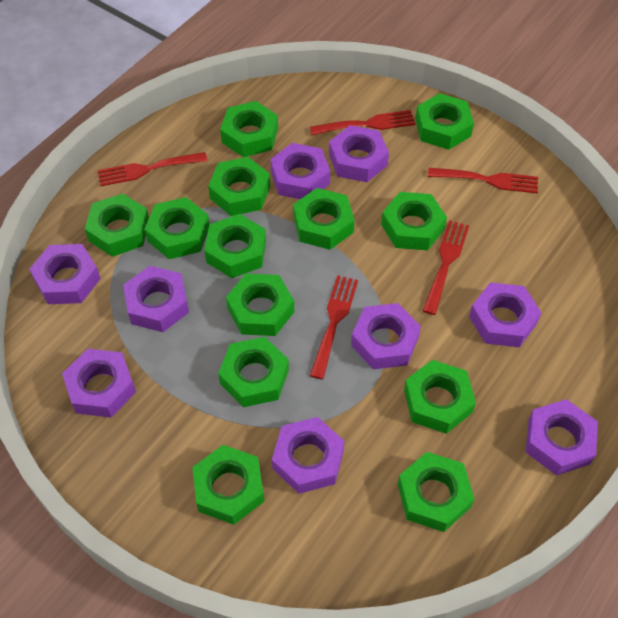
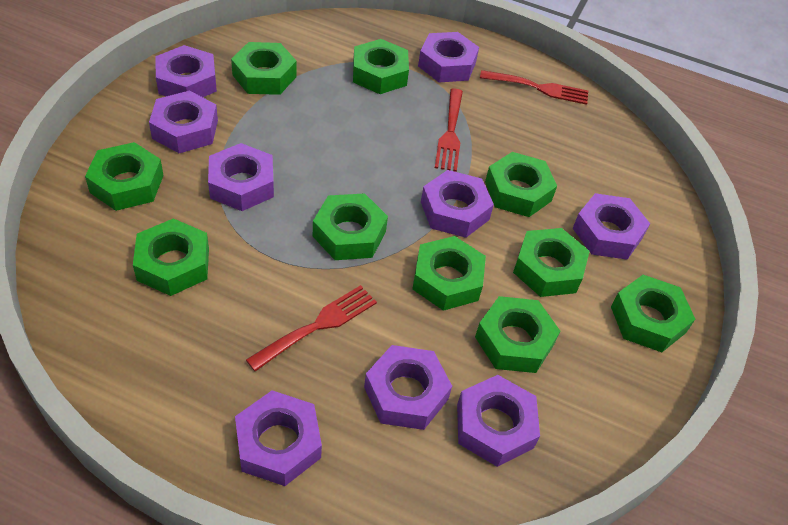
green nut: [85,194,149,257] [145,197,209,259] [192,445,264,525] [204,214,266,278] [208,157,270,216] [218,337,289,407] [220,101,278,157] [226,274,294,336] [293,188,354,250] [381,192,447,250] [398,452,474,532] [404,360,476,434] [415,93,474,150] = 13 -> [85,142,164,211] [133,218,209,296] [231,42,297,95] [313,193,388,260] [353,39,409,94] [412,236,486,311] [475,296,560,373] [485,152,557,217] [513,228,590,297] [611,275,695,352] = 10
red fork: [98,152,207,186] [310,110,415,135] [310,275,358,379] [423,220,469,315] [428,168,538,193] = 5 -> [246,285,377,372] [435,89,463,172] [480,70,588,105] = 3

